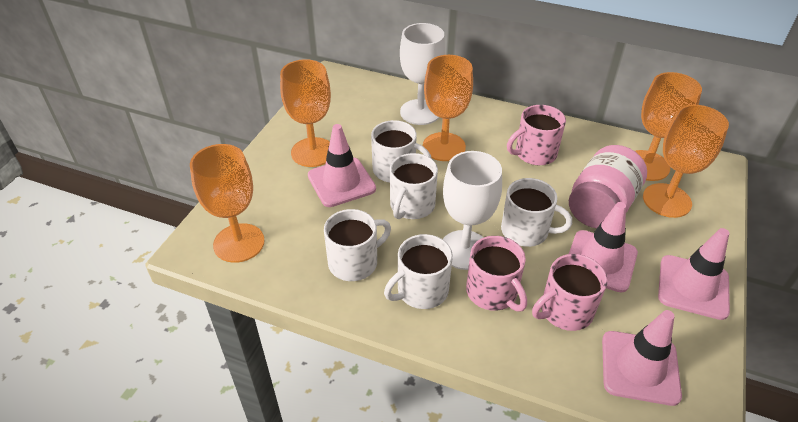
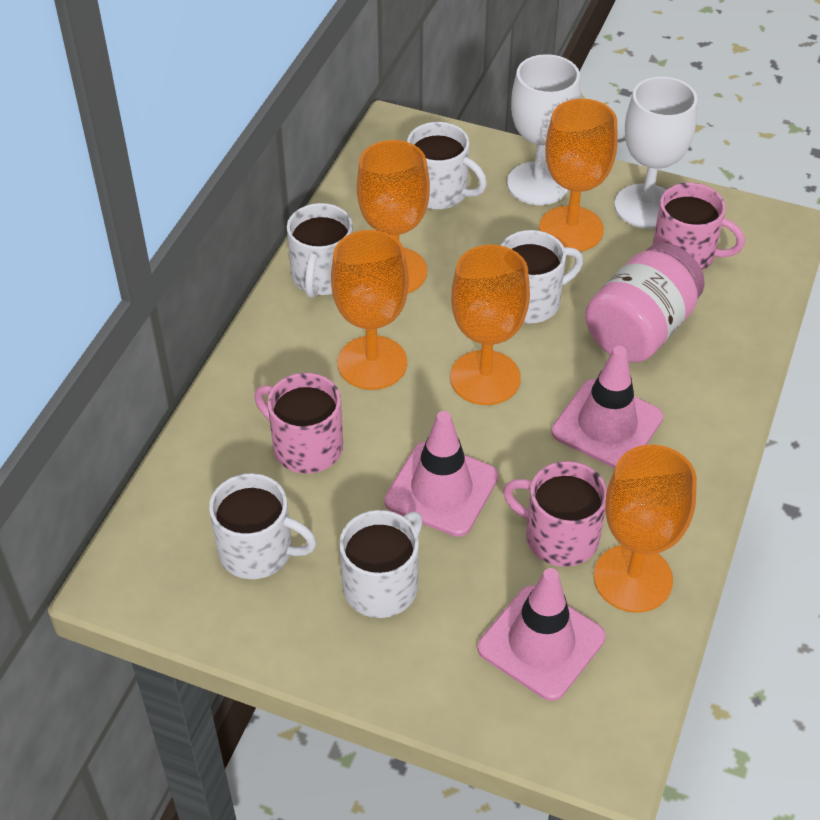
pink traffic cone: [308,124,376,207] [569,202,638,292] [602,310,682,406] [658,228,730,320] = 4 -> [384,411,498,537] [478,568,605,701] [551,346,663,469] = 3

